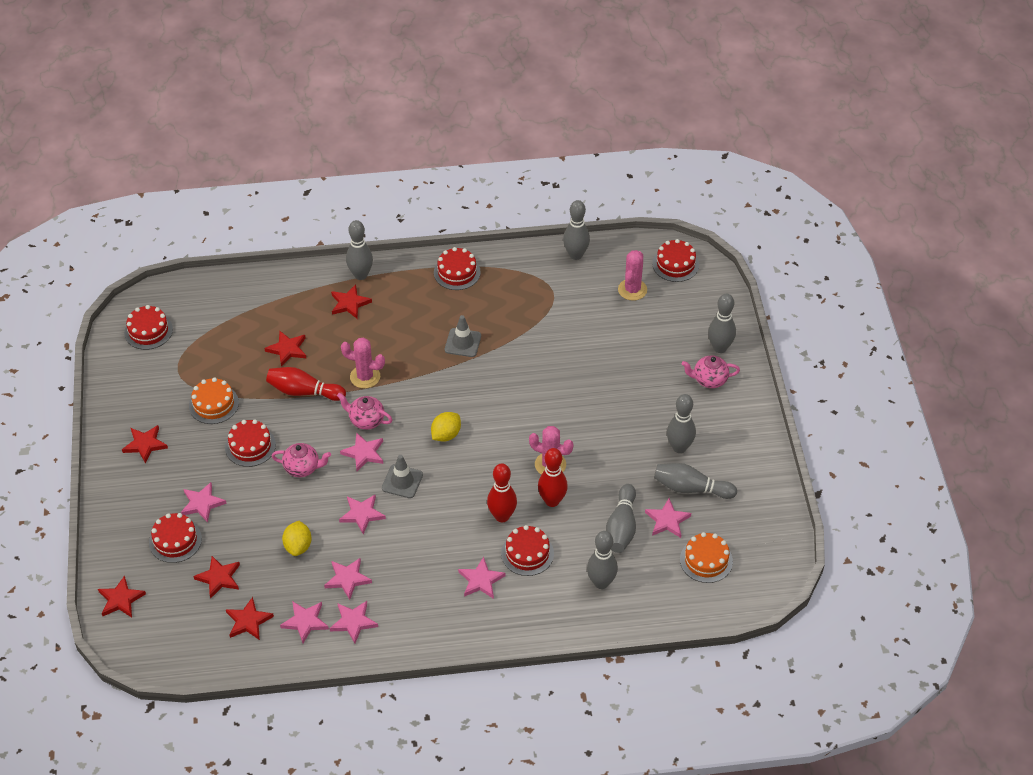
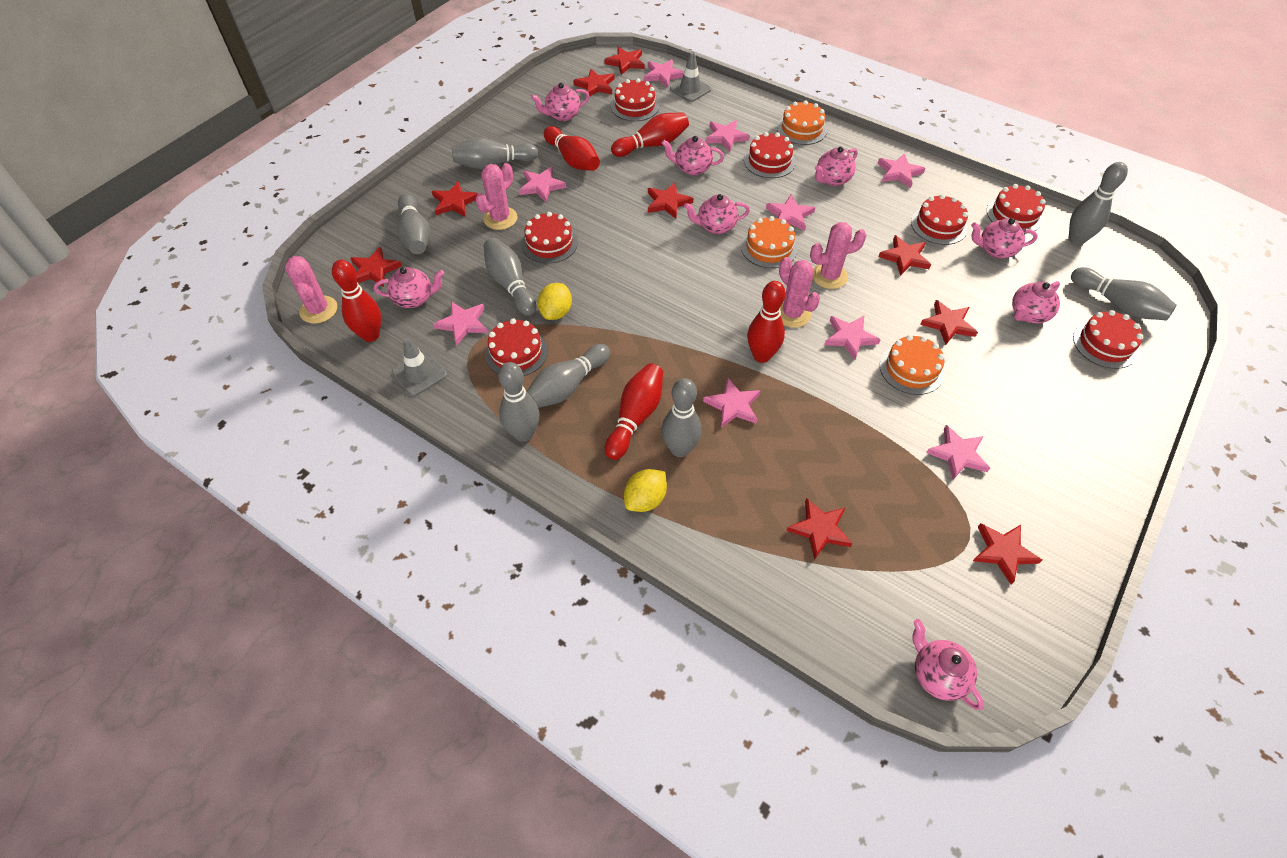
grey bowling pin: [346,220,373,280] [563,200,590,260] [587,531,618,589] [606,484,636,553] [654,463,737,499] [667,394,696,453] [708,293,736,353] = 7 -> [397,194,431,254] [452,138,539,169] [484,238,537,316] [498,362,540,442] [527,344,610,408] [661,378,702,457] [1068,162,1128,245] [1071,267,1177,321] = 8
orange cake: [189,377,239,424] [680,532,733,583] = 2 -> [741,216,798,268] [777,100,827,145] [880,335,945,395] = 3
pink cactus: [341,338,385,389] [529,426,573,475] [618,250,647,301] = 3 -> [285,256,337,324] [475,163,517,230] [779,257,820,328] [810,222,867,289] = 4
pink star: [181,482,227,523] [280,601,329,643] [324,558,372,600] [330,601,378,643] [339,495,386,534] [340,432,383,471] [458,557,505,599] [645,498,691,538] = 8 -> [433,301,488,346] [519,167,566,202] [644,59,684,88] [703,378,761,428] [705,120,750,152] [766,194,815,231] [824,316,881,360] [877,153,925,188] [926,425,990,480] = 9
pink teapot: [271,443,331,477] [337,393,392,430] [682,355,740,388] = 3 -> [374,267,444,308] [531,83,589,121] [661,136,724,175] [684,194,750,234] [815,146,858,186] [913,619,984,710] [971,218,1038,258] [1012,281,1060,323] = 8
red bowling pin: [266,367,346,401] [487,463,517,522] [538,448,568,507] = 3 -> [332,260,381,342] [544,126,600,171] [605,363,663,460] [611,112,689,157] [747,281,786,363] = 5
red cake: [124,305,173,350] [149,513,202,563] [225,419,276,467] [434,247,481,290] [501,525,554,576] [652,239,699,282] = 6 -> [485,318,548,376] [521,212,578,264] [611,78,659,121] [744,132,796,178] [911,194,968,245] [987,184,1046,234] [1073,310,1143,369] = 7
red star: [98,575,146,617] [122,425,168,464] [193,556,240,599] [226,597,274,640] [265,331,307,367] [331,284,372,319] = 6 -> [350,247,402,287] [432,181,478,217] [573,69,614,97] [604,47,645,75] [648,182,693,219] [786,498,853,560] [878,235,931,276] [920,300,978,345] [973,523,1042,584] = 9

